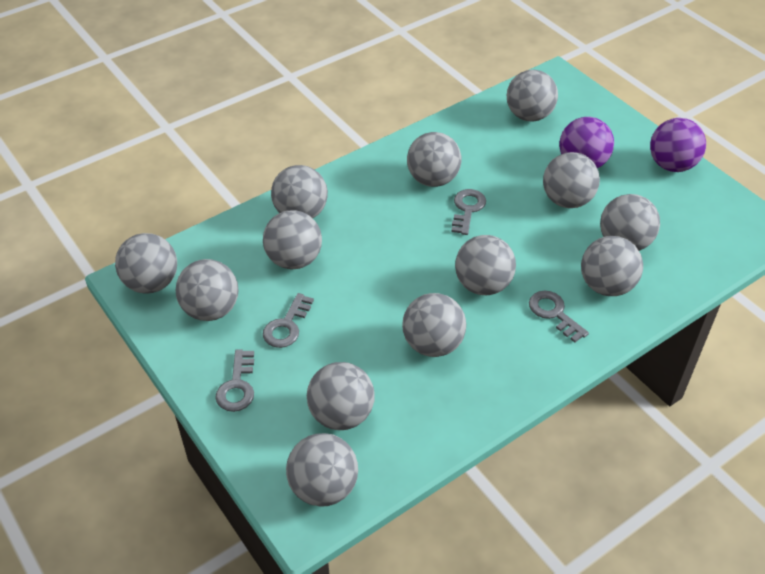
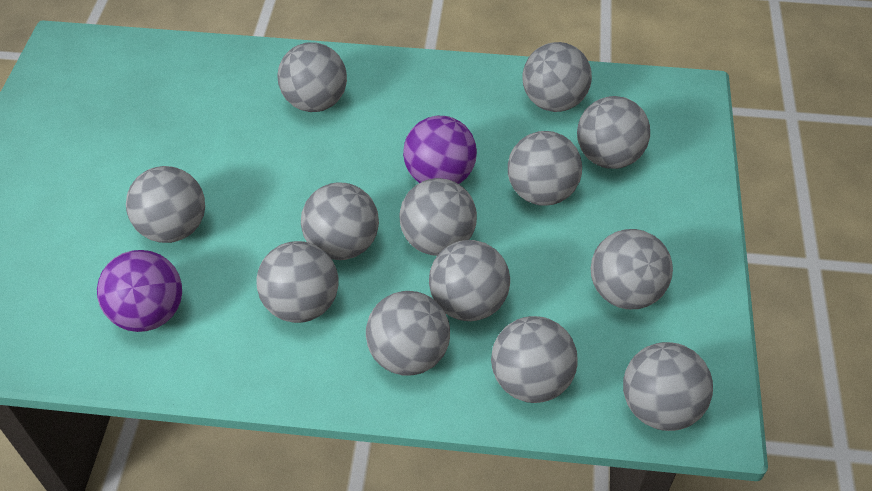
grey key: [215,349,254,412] [263,293,314,348] [451,189,486,235] [529,290,589,343] = 4 -> none = 0

